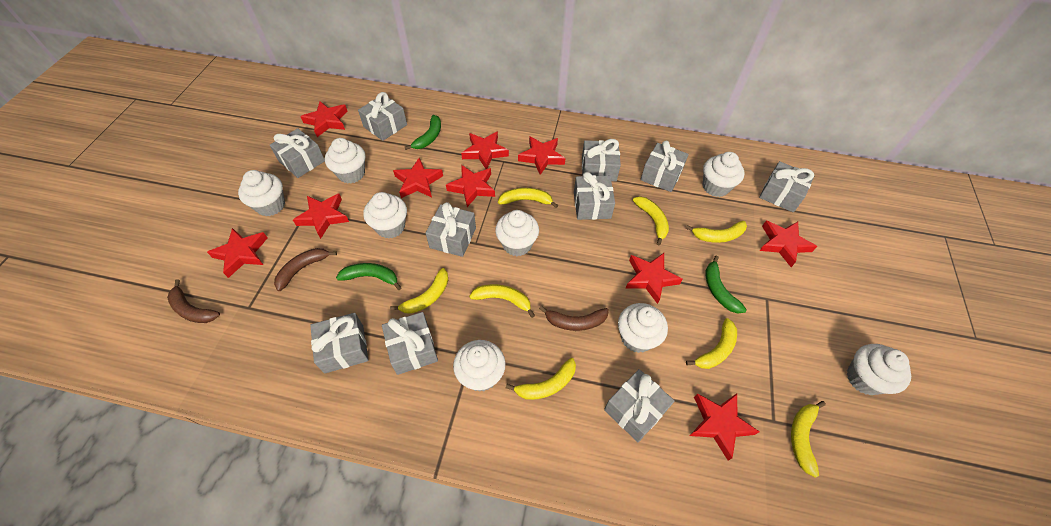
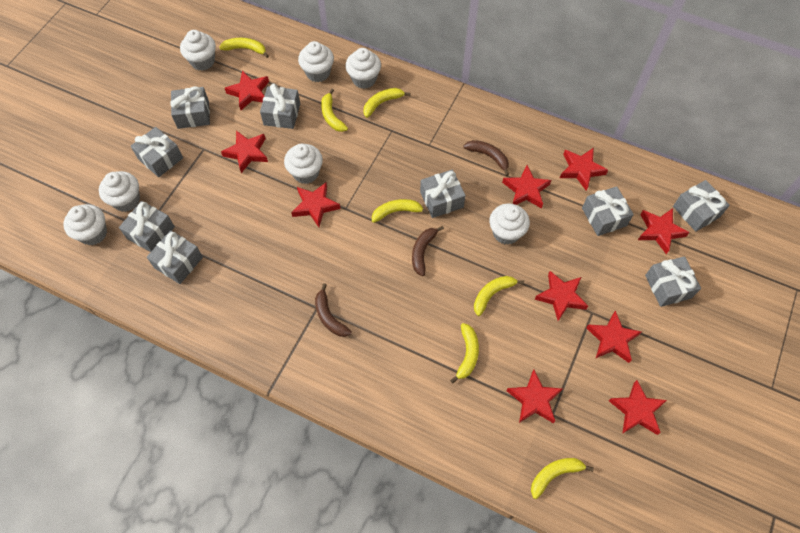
green banana: [336,263,402,290] [404,115,441,150] [705,256,747,314] = 3 -> none = 0
grey gift: [270,128,325,178] [310,313,369,374] [358,92,407,141] [382,312,438,375] [426,202,476,257] [574,172,615,220] [582,139,621,181] [604,369,675,442] [641,141,689,192] [759,161,814,212] = 10 -> [119,201,175,252] [131,127,183,177] [147,230,203,284] [171,86,210,129] [260,83,300,129] [420,170,466,218] [582,186,634,236] [645,256,701,307] [673,180,730,232] = 9
white cupcake: [238,170,285,216] [325,138,365,183] [363,192,407,239] [453,340,506,392] [495,210,539,256] [618,303,668,353] [703,152,744,197] [847,344,911,395] = 8 -> [63,204,107,245] [99,171,140,212] [180,30,216,71] [284,144,323,184] [298,41,334,82] [345,48,381,89] [489,203,530,245] = 7
yellow banana: [390,268,448,314] [469,284,535,318] [498,188,558,208] [506,358,576,400] [633,196,669,245] [686,221,747,243] [686,318,737,369] [791,401,826,478] = 8 -> [219,38,269,58] [321,89,348,132] [363,88,411,118] [372,199,429,223] [450,323,479,383] [474,276,524,316] [531,458,594,499] = 7

